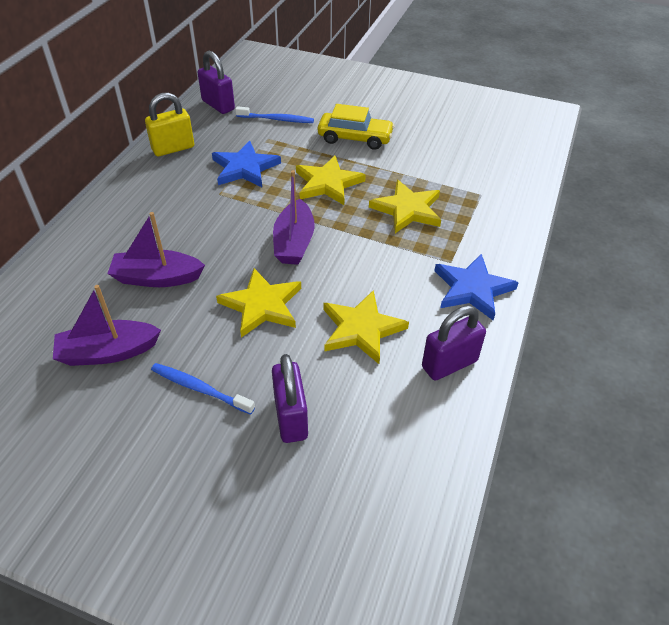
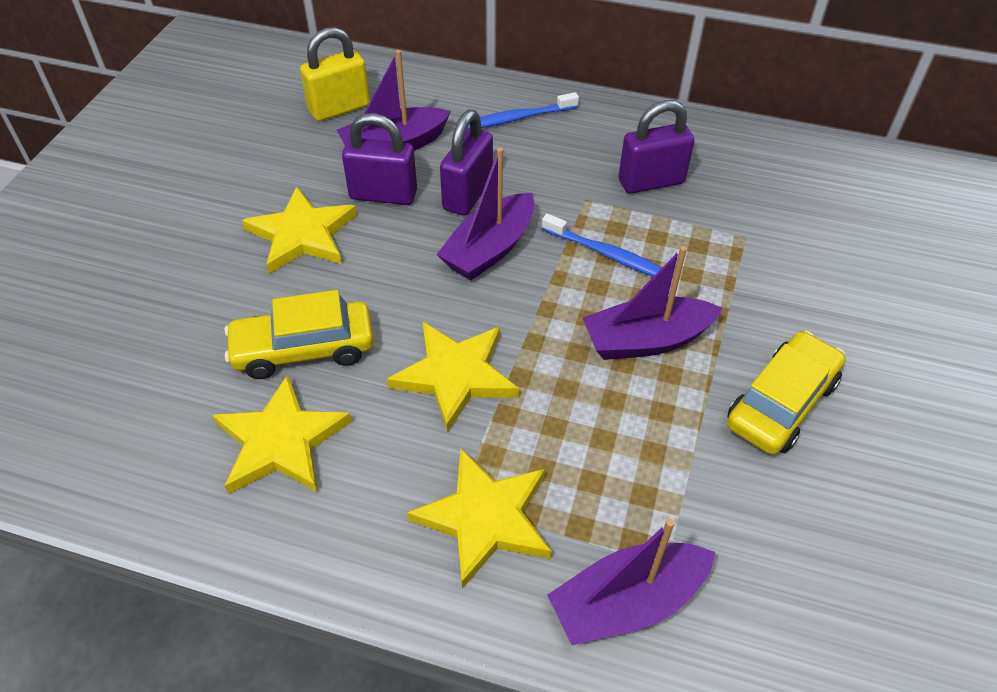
blue star: [212,141,281,187] [434,254,519,320] = 2 -> none = 0
purple boat: [53,285,161,366] [107,212,205,287] [273,170,315,265] = 3 -> [337,50,451,151] [437,148,534,280] [547,519,715,645] [583,246,723,360] = 4
yellow car: [318,104,395,150] = 1 -> [224,290,374,379] [727,331,846,455] = 2

